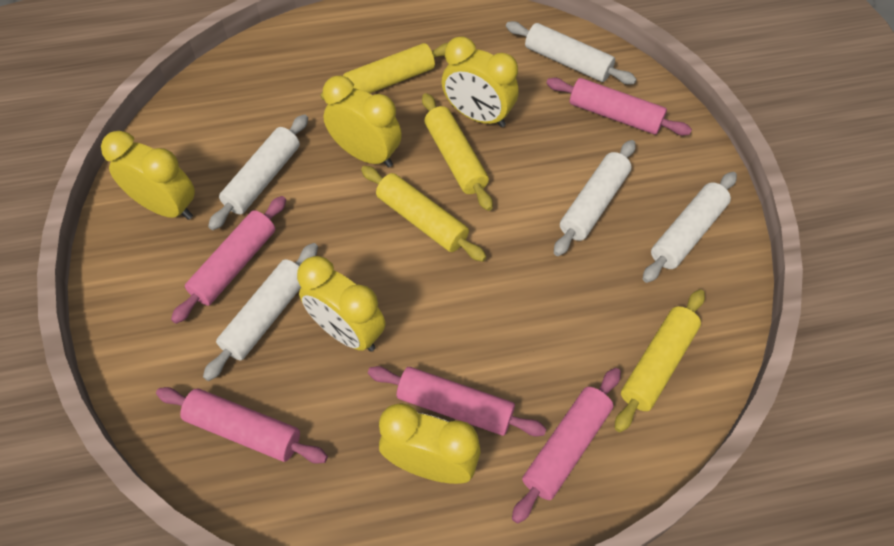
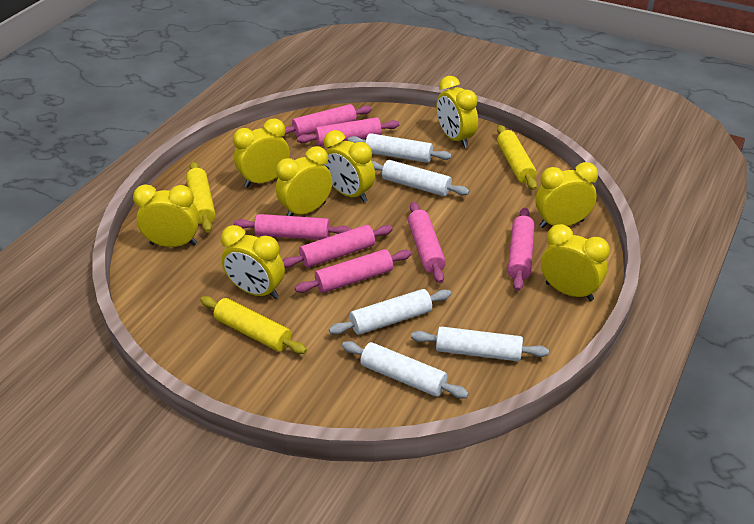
pink rolling pin: [156,387,328,464] [171,196,286,324] [368,366,547,437] [512,368,621,524] [546,78,692,136] = 5 -> [234,214,352,240] [282,225,393,268] [285,104,372,137] [295,249,412,293] [297,117,399,146] [408,202,446,283] [508,207,535,291] = 7
yellow clock: [101,131,195,220] [297,256,385,352] [323,76,402,168] [379,403,481,484] [442,37,519,127] = 5 -> [133,185,199,247] [221,225,285,299] [233,118,290,187] [276,146,332,216] [323,130,375,202] [436,76,478,148] [536,162,598,228] [541,224,610,301] = 8
yellow rolling pin: [320,43,448,100] [361,166,487,262] [422,93,493,211] [615,289,705,432] = 4 -> [186,162,216,233] [200,296,307,354] [497,125,537,190] = 3

